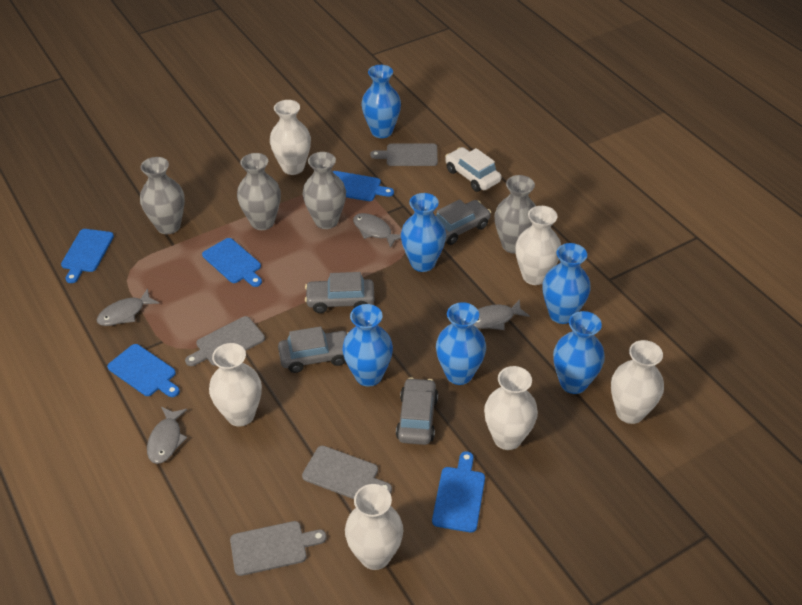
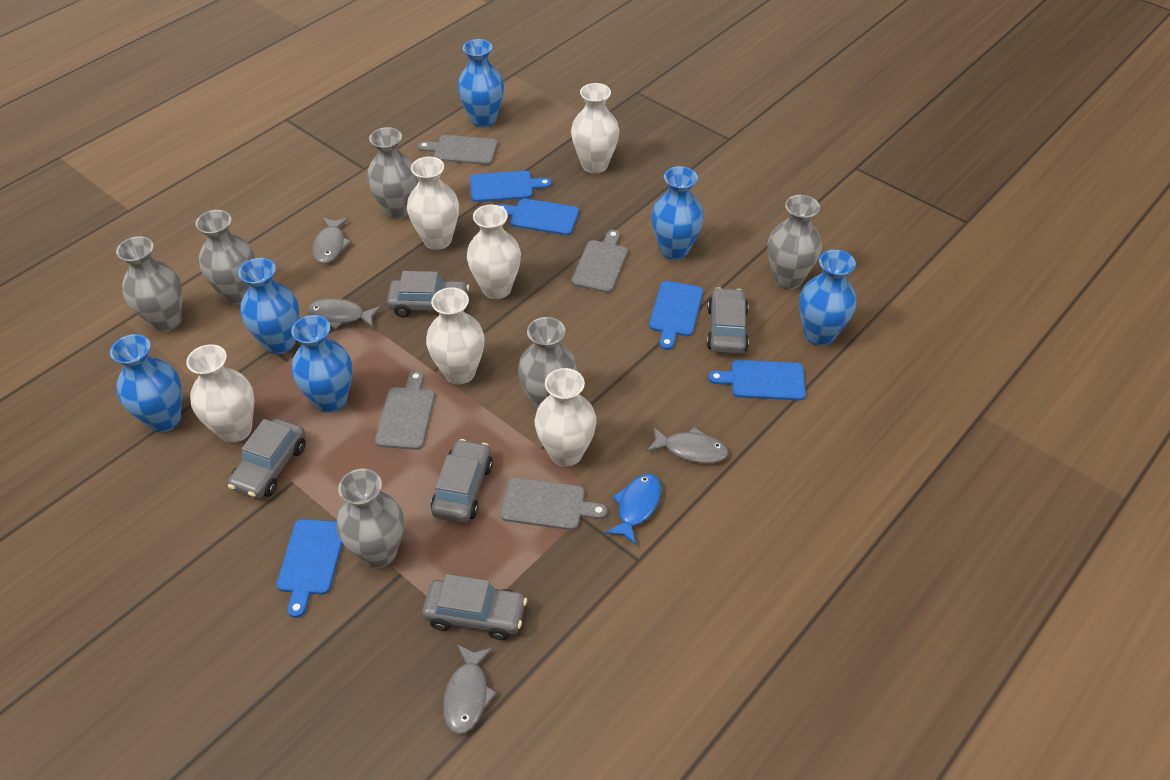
blue fish: none = 0 -> [605,474,661,545] = 1
grey car: [278,326,348,373] [305,272,374,313] [396,377,438,445] [436,199,491,245] = 4 -> [228,419,306,499] [387,271,469,317] [422,574,527,640] [431,439,493,523] [707,287,749,354] = 5
grey vase: [140,157,185,234] [237,153,281,230] [303,152,346,229] [495,175,536,254] = 4 -> [116,236,182,332] [196,210,255,305] [337,469,404,568] [367,127,418,220] [518,317,578,410] [767,195,822,289] = 6
white car: [445,147,501,192] = 1 -> none = 0

